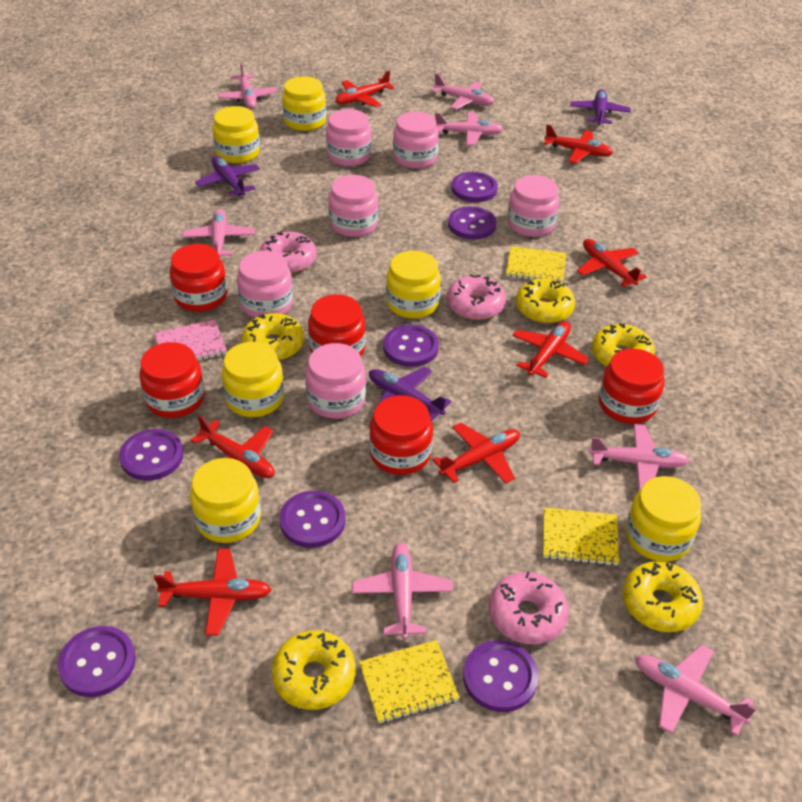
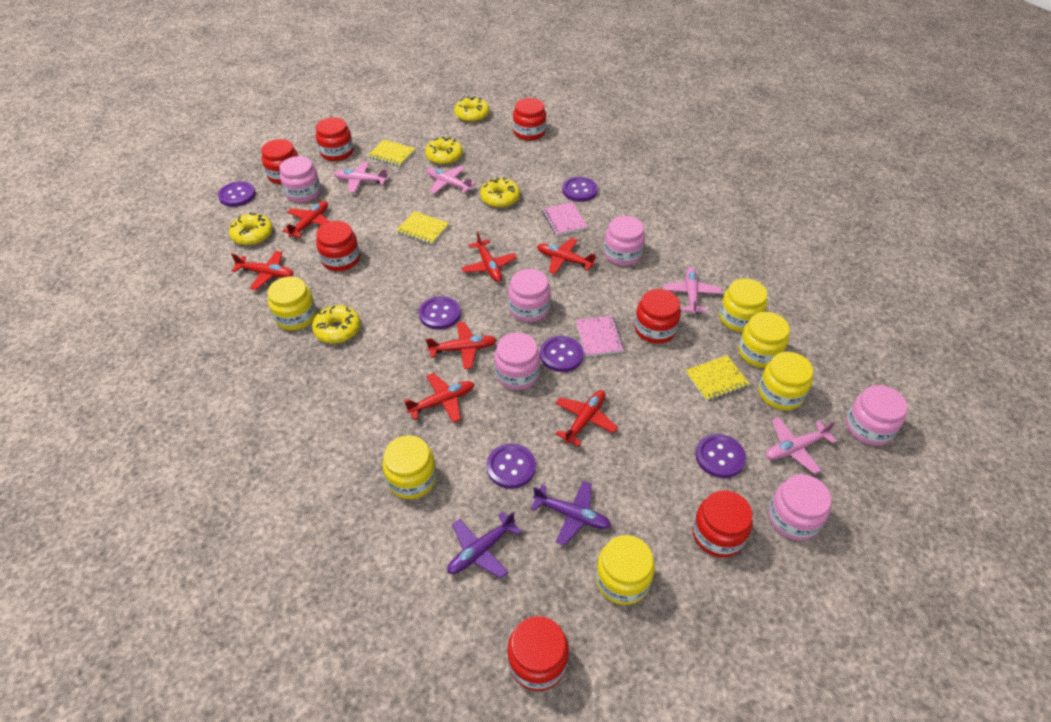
pink donut: [260,231,317,273] [447,274,506,320] [489,571,569,644] = 3 -> none = 0
pink notebook: [154,319,227,360] = 1 -> [542,202,588,236] [576,316,624,357] = 2
pink plane: [182,209,255,257] [217,63,278,109] [352,542,453,640] [432,73,494,110] [435,112,503,146] [589,424,690,491] [635,645,757,736] = 7 -> [334,162,389,193] [427,166,476,194] [663,267,722,314] [766,417,837,474] = 4
purple button: [58,626,136,697] [119,429,184,481] [279,491,345,548] [383,324,439,367] [448,206,496,239] [451,172,498,202] [463,640,538,712] = 7 -> [218,181,256,207] [419,296,461,330] [487,443,536,489] [540,336,584,372] [562,177,598,202] [695,434,746,478] = 6
purple plane: [195,156,260,196] [369,367,452,421] [570,89,631,126] = 3 -> [447,511,522,579] [530,481,611,546] = 2
red jar: [139,342,205,418] [170,244,227,312] [308,294,366,356] [369,395,433,475] [599,348,665,424] = 5 -> [261,139,298,184] [316,117,353,161] [316,221,360,271] [507,616,569,691] [513,98,546,141] [635,289,681,344] [692,490,753,558] = 7

